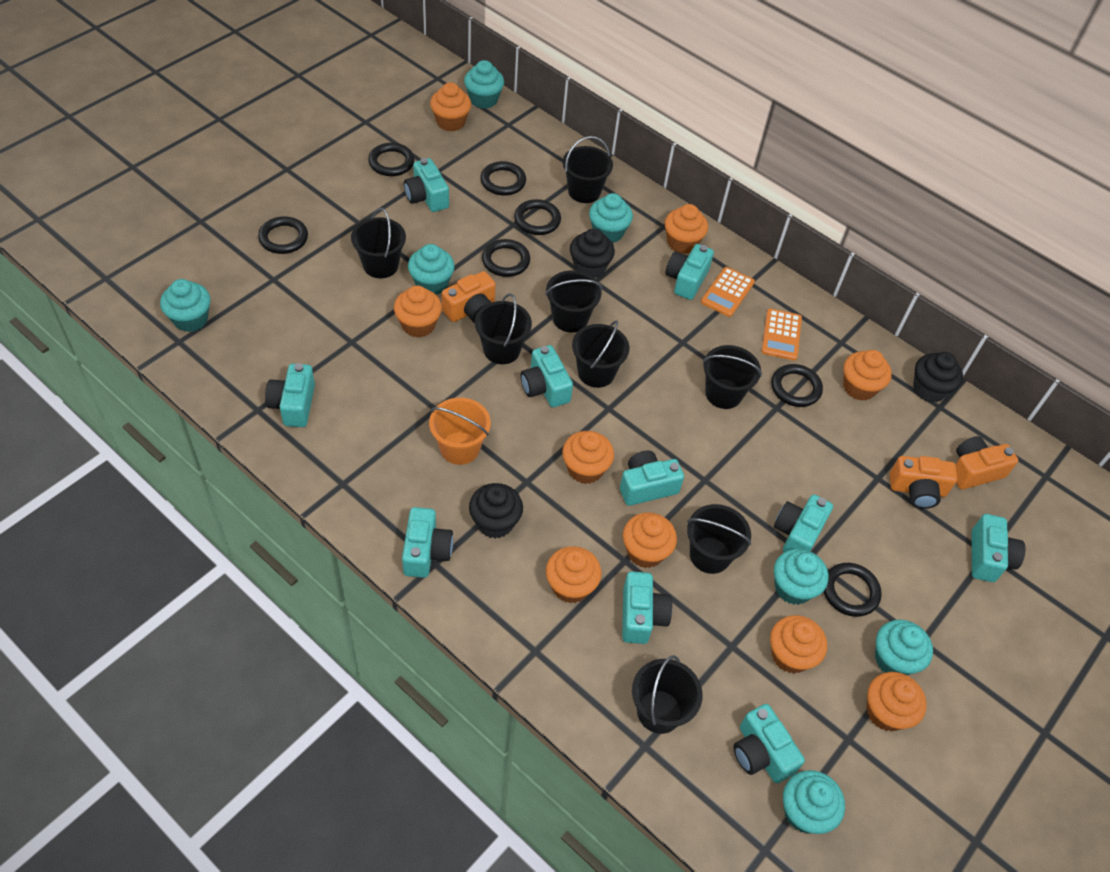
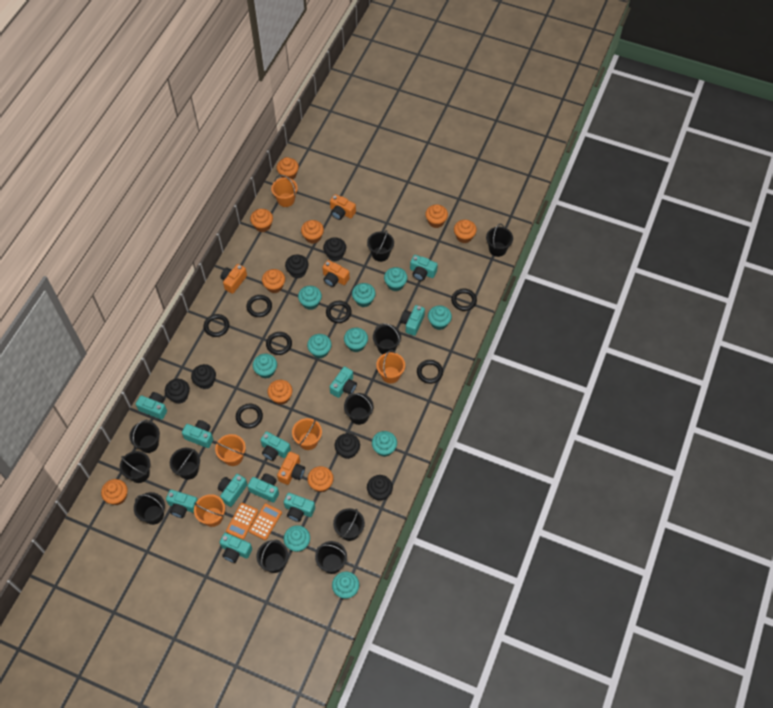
black bucket: [351,208,406,278] [475,293,532,364] [545,271,602,332] [563,136,613,203] [572,320,629,388] [632,655,703,734] [687,504,751,574] [703,345,762,409] = 8 -> [120,451,151,483] [129,420,160,453] [134,492,165,525] [170,448,200,480] [257,540,288,573] [315,541,347,574] [333,508,365,541] [344,393,373,425] [367,230,394,262] [373,323,401,354] [486,224,513,257] = 11
black cupcake: [469,483,523,538] [570,229,615,279] [913,352,963,403] = 3 -> [165,379,190,404] [191,364,216,389] [285,254,309,279] [323,237,346,261] [335,433,360,459] [367,475,393,501] = 6
orange bucket: [429,398,491,465] = 1 -> [194,494,225,527] [215,434,246,466] [271,175,298,207] [292,418,322,450] [376,350,405,384] = 5
orange camera: [442,271,496,323] [890,456,957,509] [955,436,1018,490] = 3 -> [221,264,247,294] [277,452,305,485] [322,260,350,287] [330,194,356,220] = 4
turquoise camera: [265,363,315,427] [402,507,453,578] [404,158,449,212] [521,345,573,407] [620,450,684,506] [622,571,672,644] [665,244,714,300] [733,704,805,783] [774,495,833,552] [972,514,1025,582] = 10 -> [136,392,167,420] [166,490,198,518] [182,420,213,448] [218,474,247,507] [219,533,252,563] [248,473,279,503] [260,431,291,461] [284,493,315,522] [329,366,357,398] [400,305,425,336] [410,255,438,281] = 11
turquoise cupcake: [160,279,210,332] [408,244,455,294] [464,60,504,109] [589,193,633,243] [774,549,829,605] [783,770,845,834] [875,620,933,675] = 7 -> [253,354,277,379] [284,525,310,552] [298,286,322,310] [307,334,332,359] [332,572,359,599] [344,328,368,352] [352,283,376,307] [372,431,397,457] [384,267,408,291] [428,305,452,330] = 10

